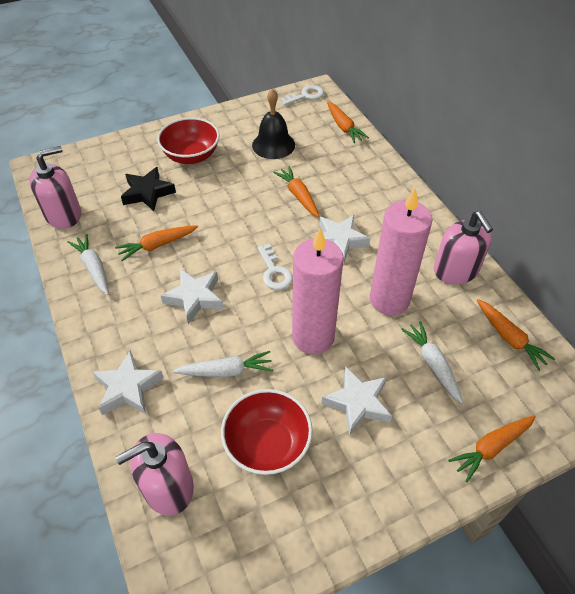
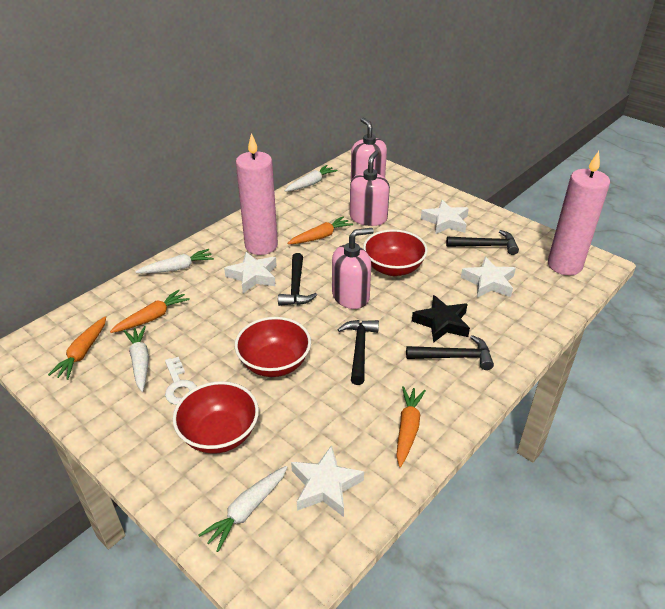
black bell: [252,88,295,159] = 1 -> none = 0
black hammer: none = 0 -> [278,253,317,306] [337,320,379,385] [406,335,494,370] [446,230,519,255] = 4
orange carrot: [115,225,198,261] [273,166,320,217] [327,101,369,143] [448,415,536,482] [477,299,555,371] = 5 -> [48,316,106,380] [110,290,190,333] [287,216,353,244] [396,386,426,467] = 4
red bowl: [157,117,220,164] [221,389,313,475] = 2 -> [173,381,259,454] [235,317,311,377] [363,229,428,276] = 3
white carrot: [68,234,109,295] [173,351,273,377] [401,321,463,403] = 3 -> [124,326,149,392] [135,249,214,274] [198,466,287,552] [285,165,338,192] = 4
white key: [257,244,293,290] [280,85,324,105] = 2 -> [165,357,197,405] = 1

